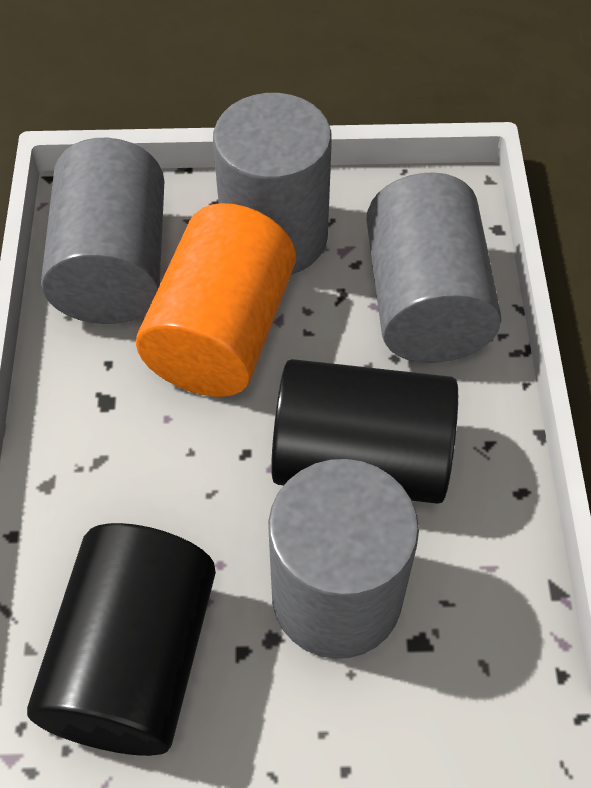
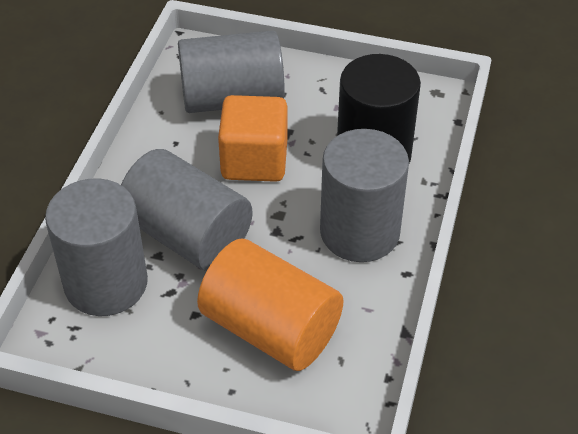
black cylinder: [27,523,216,756] [271,359,458,504] = 2 -> [337,54,421,163] = 1
orange cube: none = 0 -> [218,95,287,182] = 1

